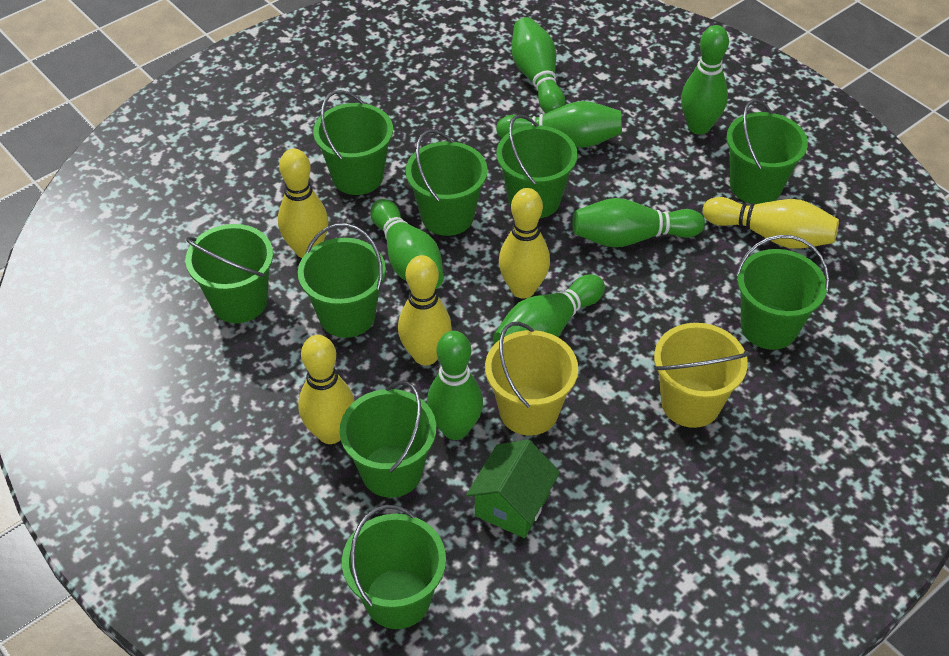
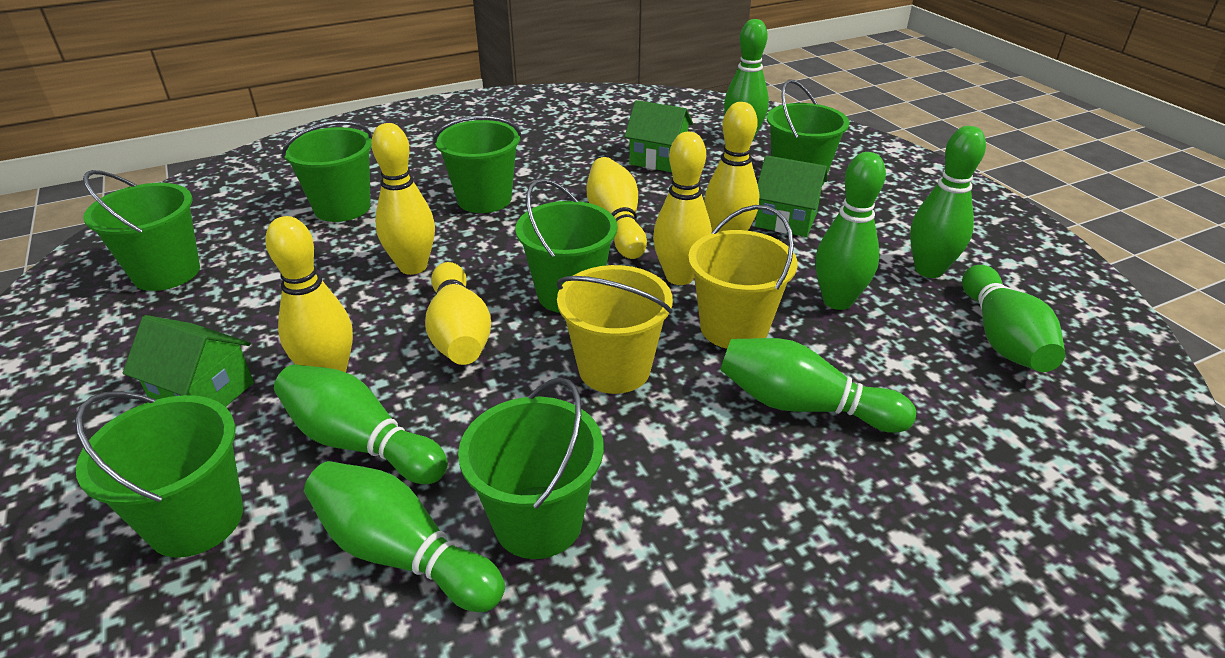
green bucket: [186,224,273,323] [298,223,386,338] [313,90,393,195] [340,381,436,498] [342,505,446,629] [406,130,488,236] [496,114,577,218] [727,99,808,204] [736,235,829,350] = 9 -> [75,391,243,558] [83,170,200,291] [282,121,372,222] [433,116,522,213] [458,377,604,559] [516,179,617,313] [767,79,849,186] = 7
green house: [466,440,560,538] = 1 -> [123,315,254,407] [625,100,693,172] [755,155,827,237] = 3
yellow bowling pin: [278,149,328,258] [298,335,354,444] [398,255,452,366] [499,188,550,298] [703,197,839,249] = 5 -> [265,216,353,372] [371,123,435,275] [425,262,491,365] [587,157,647,259] [653,132,712,285] [704,102,759,232] = 6

